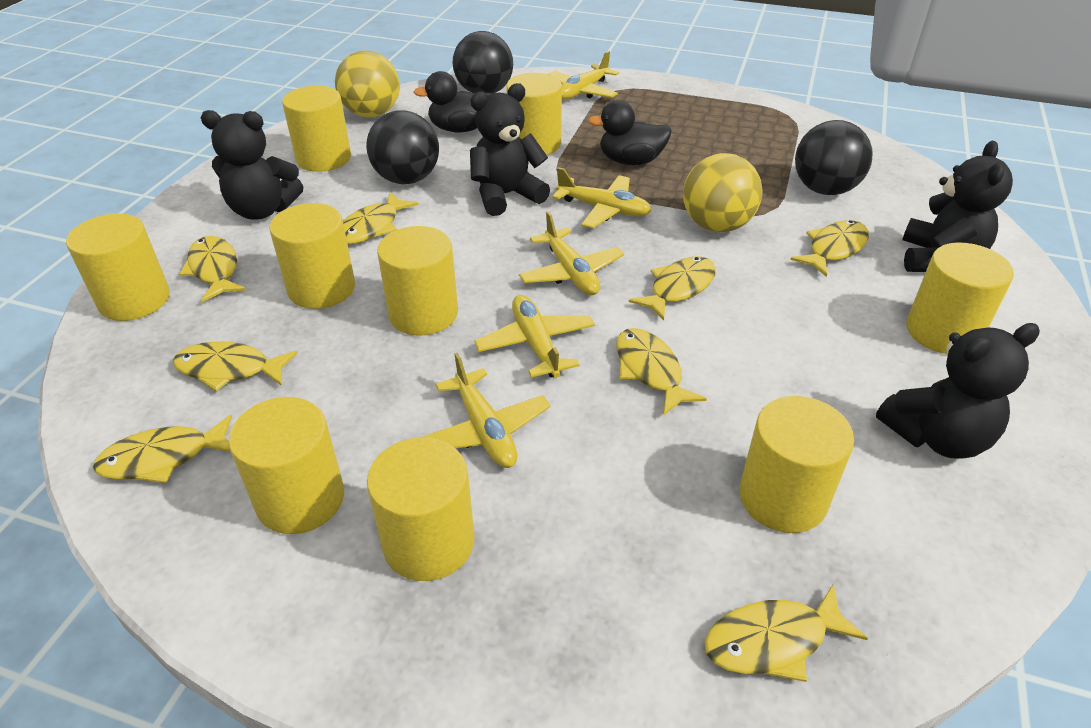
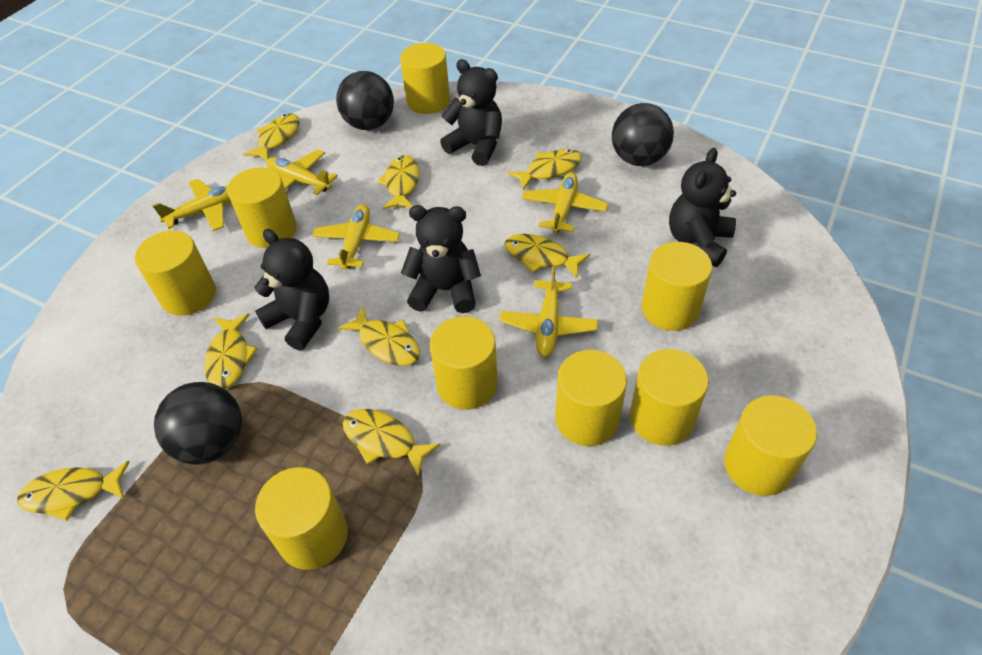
black duck: [413,71,491,132] [588,100,672,165] = 2 -> none = 0
yellow ball: [335,50,400,117] [683,153,763,232] = 2 -> none = 0

